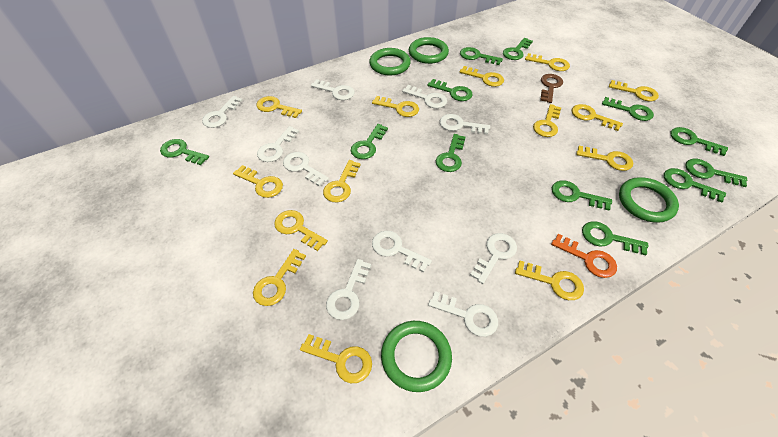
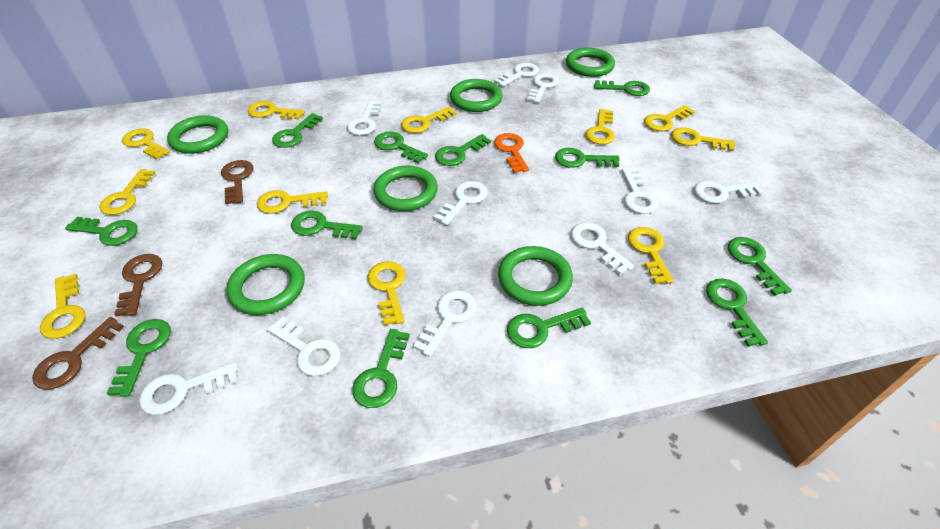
brown key: [540,74,563,103] = 1 -> [32,317,124,390] [114,254,162,316] [221,160,253,204] = 3
green ring: [369,48,411,75] [381,321,452,392] [409,37,449,64] [619,177,679,223] = 4 -> [167,115,228,154] [226,254,305,315] [373,166,438,211] [450,79,503,112] [498,246,573,306] [566,48,615,77] = 6
yellow key: [233,165,283,198] [253,249,306,306] [257,96,302,118] [274,210,328,251] [300,334,372,383] [323,160,361,203] [372,96,419,117] [460,66,504,87] [515,260,584,300] [525,53,570,71] [533,104,561,137] [572,104,623,131] [576,146,633,171] [609,80,659,101] = 14 -> [40,273,86,339] [99,169,155,215] [122,128,170,159] [248,101,305,120] [257,190,328,214] [367,261,406,326] [401,106,457,133] [586,109,615,145] [628,227,674,284] [644,105,695,131] [671,127,735,151] = 11

